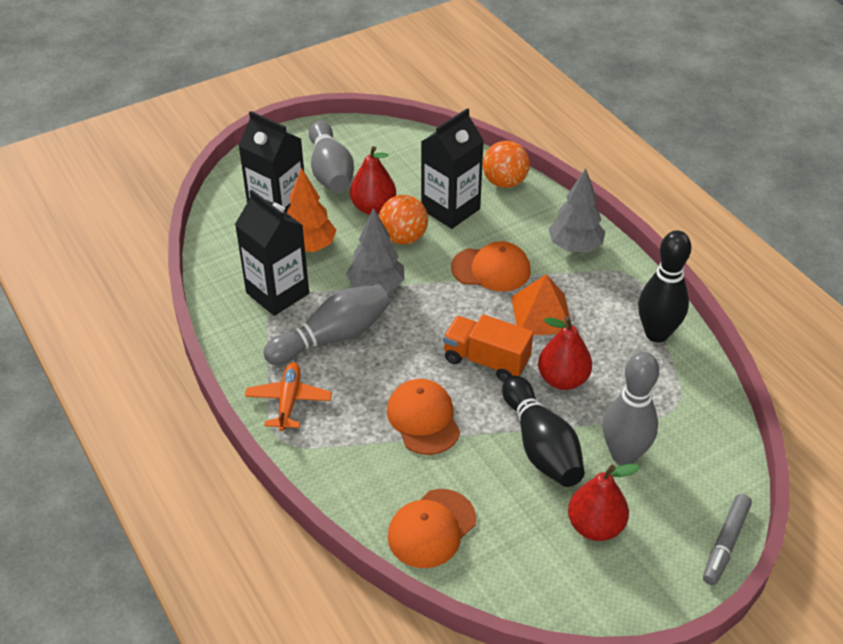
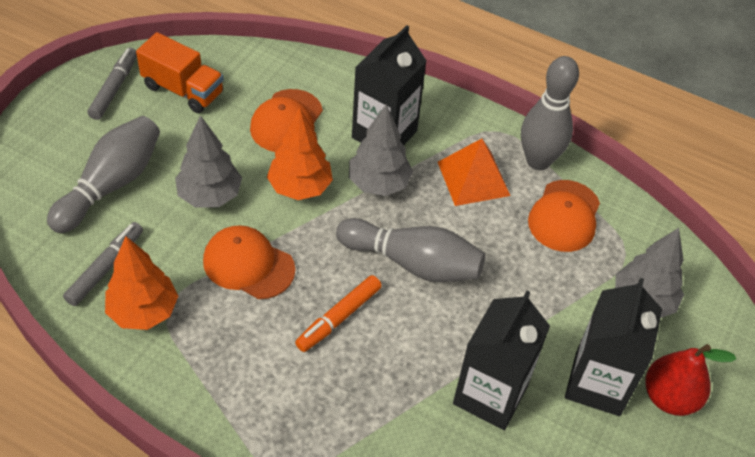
black bowling pin: [502,376,585,487] [638,230,691,342] = 2 -> none = 0
grey marker: [703,494,752,585] = 1 -> [63,222,143,306] [87,48,137,120] = 2
grey tree: [346,208,404,292] [549,168,605,252] = 2 -> [175,115,242,208] [349,104,413,196] [615,228,684,318] = 3
orange ball: [379,195,428,245] [483,141,530,188] = 2 -> none = 0
orange marker: none = 0 -> [295,275,382,352] = 1
orange plane: [245,362,332,431] = 1 -> none = 0
orange tree: [286,168,337,252] = 1 -> [105,236,178,330] [267,108,333,200] = 2
red pear: [350,146,396,215] [538,316,592,390] [568,464,640,541] = 3 -> [645,344,736,416] = 1

